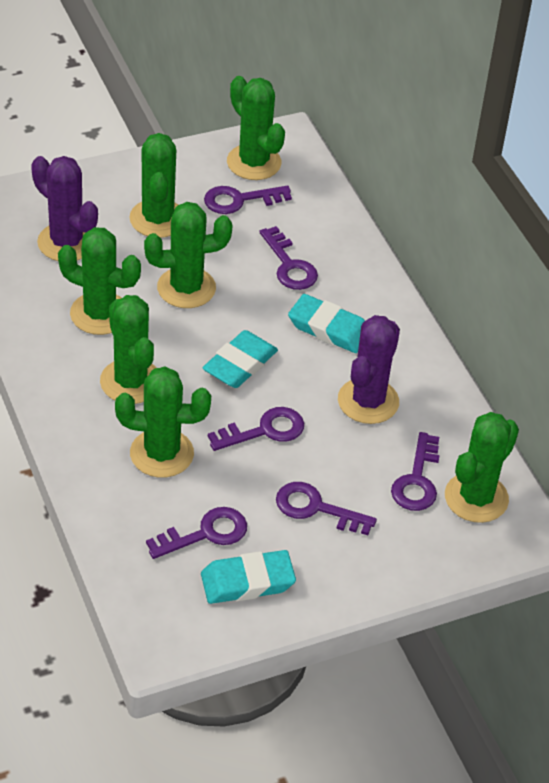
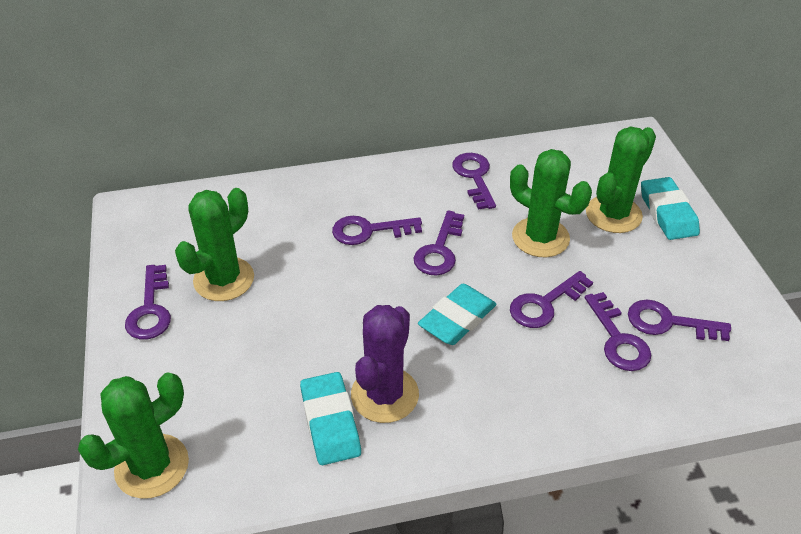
green cactus: [58,227,141,335] [100,295,157,404] [115,367,211,478] [129,133,178,238] [144,202,232,308] [227,76,285,180] [445,412,519,523] = 7 -> [78,372,189,499] [175,188,254,301] [510,149,592,257] [586,126,656,233] = 4
purple cactus: [31,156,98,261] [338,315,400,424] = 2 -> [351,305,419,423] = 1
purple key: [146,507,247,559] [204,186,292,214] [208,407,304,451] [259,226,318,290] [276,482,377,535] [391,432,440,511] = 6 -> [125,265,171,339] [332,216,422,245] [414,210,464,276] [452,153,496,210] [510,271,593,328] [585,292,651,371] [628,300,731,341] = 7

